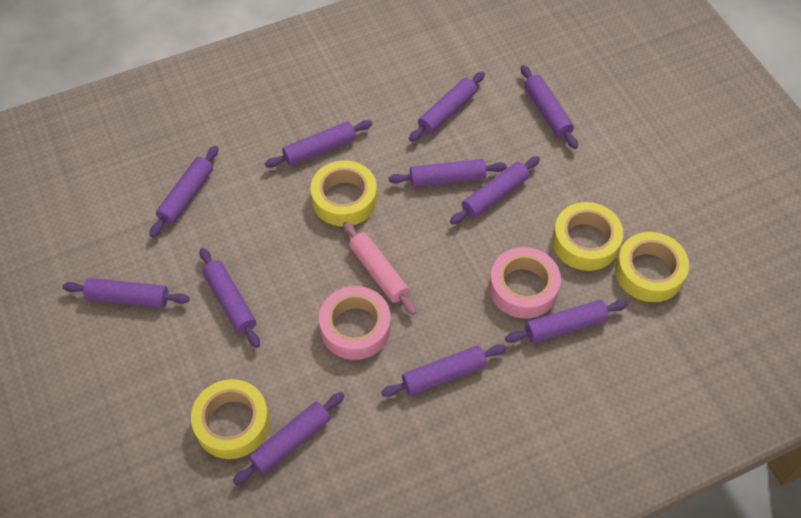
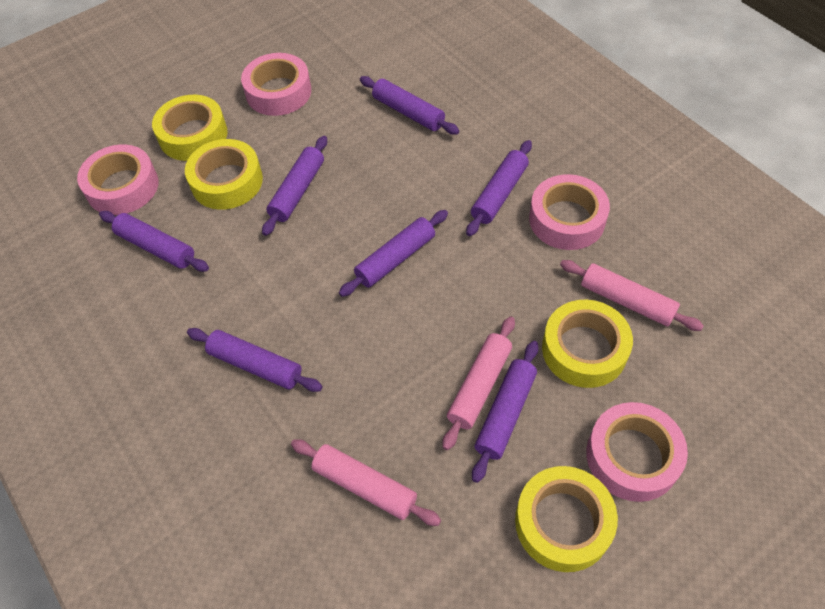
pink rolling pin: [343,222,416,315] = 1 -> [291,439,441,526] [442,317,515,450] [560,260,704,331] = 3
pink tape: [319,286,391,360] [489,247,561,318] = 2 -> [77,144,159,215] [241,53,311,116] [529,174,610,250] [586,402,688,502] = 4
purple rolling pin: [63,278,190,308] [149,146,219,237] [199,248,260,348] [233,392,344,485] [265,120,372,168] [381,344,506,397] [389,159,507,187] [409,72,485,142] [450,156,540,225] [505,300,628,343] [521,65,578,149] = 11 -> [99,211,209,272] [187,328,323,392] [262,136,327,236] [339,210,448,297] [360,76,460,135] [466,140,532,236] [472,341,539,483] = 7

